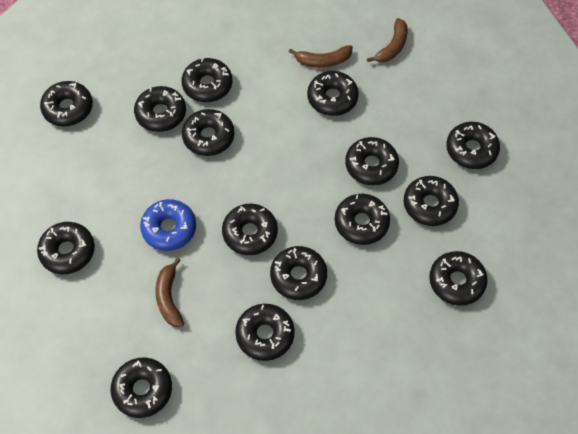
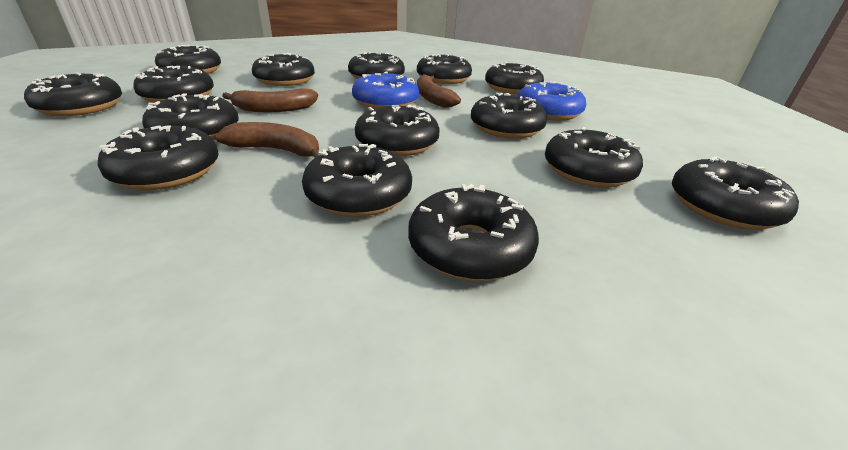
blue donut: [140,199,196,251] = 1 -> [352,72,419,109] [517,81,586,121] = 2

